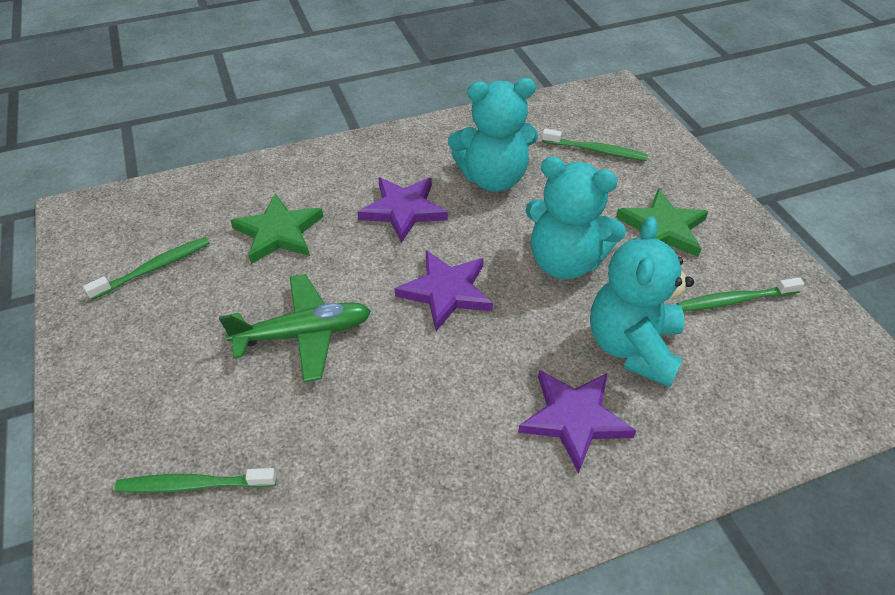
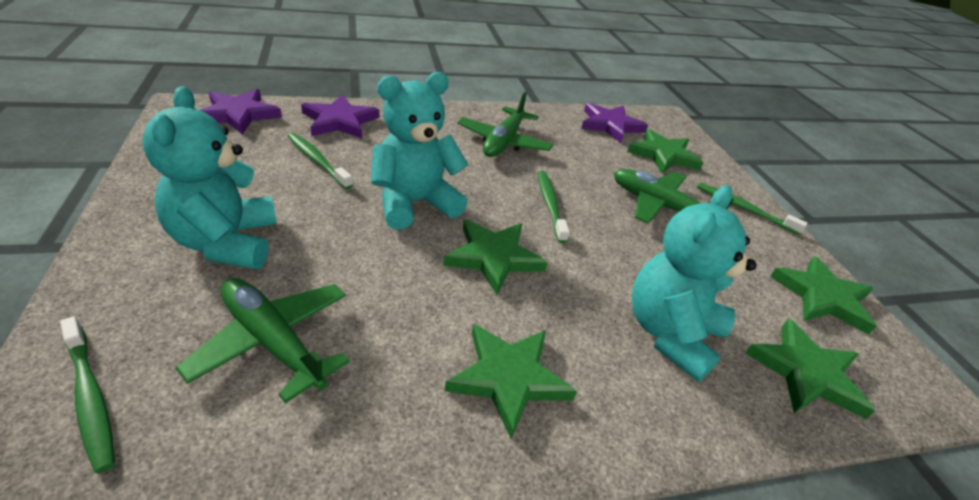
green plane: [219,274,371,382] = 1 -> [176,278,350,403] [457,92,553,157] [614,169,734,224] = 3
green star: [230,193,323,264] [616,189,709,257] = 2 -> [443,219,548,295] [445,324,577,439] [627,129,704,174] [745,319,875,419] [770,256,876,335] = 5

